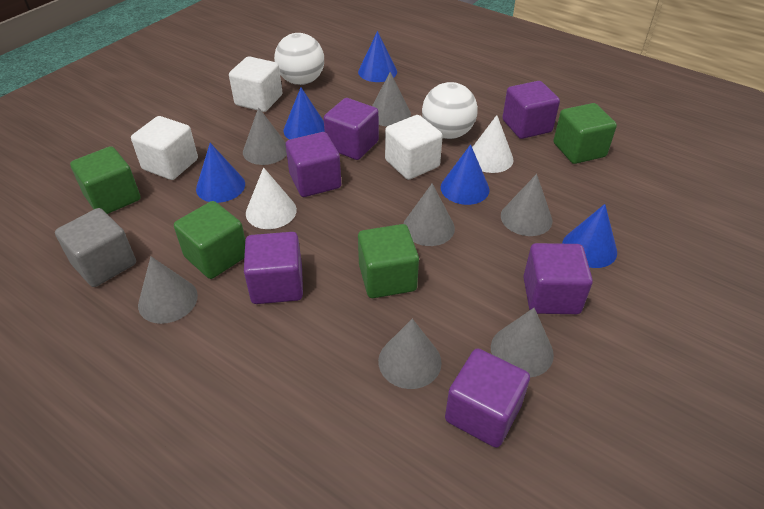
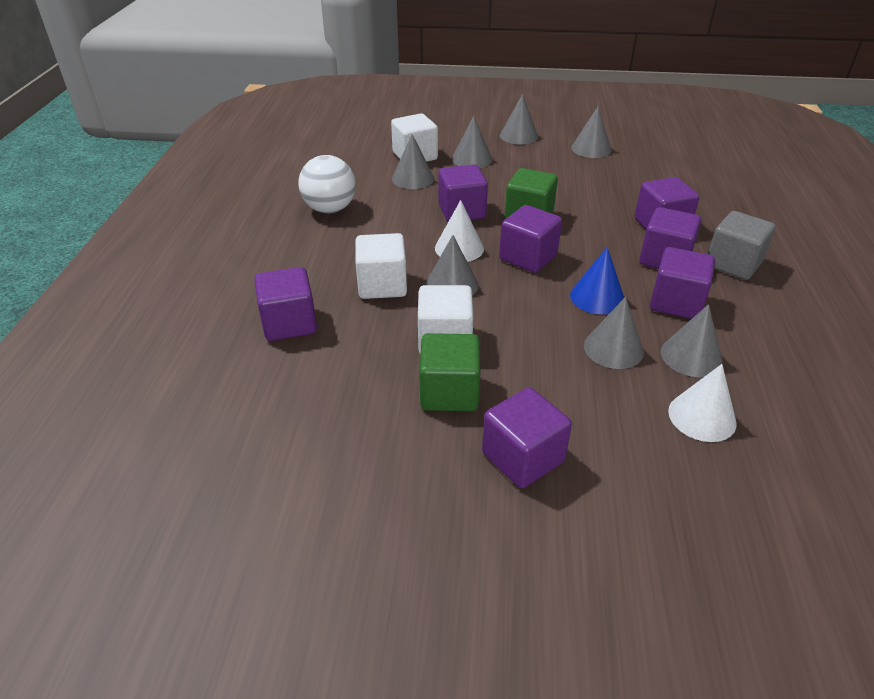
blue cone: [196,143,245,203] [283,87,325,140] [358,31,397,82] [441,144,490,205] [562,204,617,268] = 5 -> [570,247,624,314] = 1
green cube: [70,146,141,214] [174,201,245,279] [358,224,419,298] [553,103,617,164] = 4 -> [419,333,481,411] [504,168,558,219] = 2
purple cube: [244,232,303,304] [286,132,341,197] [324,98,379,160] [445,348,530,448] [502,81,560,139] [523,243,593,314] = 6 -> [254,267,317,341] [438,164,488,222] [482,387,572,488] [499,205,562,273] [635,177,700,229] [639,207,701,269] [650,247,715,319] = 7
white ball: [274,33,324,85] [422,82,478,139] = 2 -> [298,155,356,213] = 1

